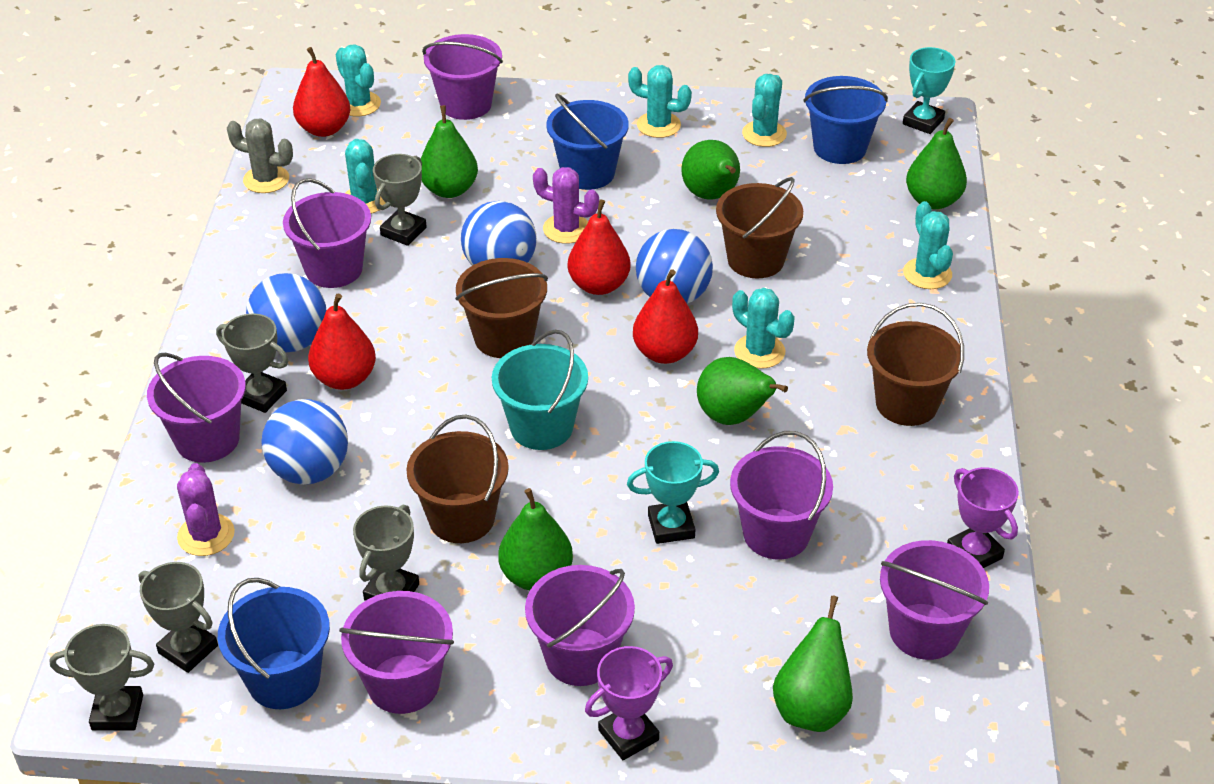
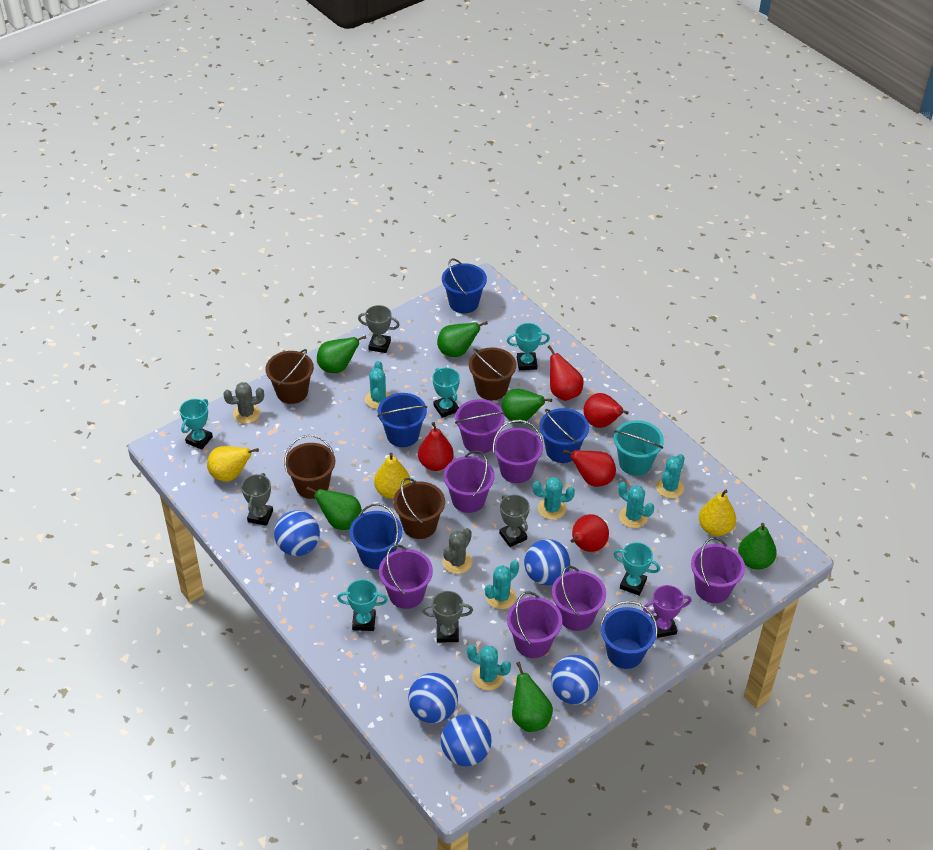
blue ball: [246,273,326,352] [261,399,348,485] [461,201,537,266] [636,229,713,304] = 4 -> [274,510,320,556] [408,673,458,723] [441,714,492,766] [524,539,571,585] [551,655,600,705] = 5
blue bucket: [218,578,330,709] [546,94,629,190] [803,76,888,164] = 3 -> [349,503,402,569] [377,393,427,447] [442,258,487,313] [540,408,589,463] [600,601,658,669] = 5
grey cactus: [227,119,293,193] = 1 -> [223,382,264,424] [443,528,472,574] = 2
grey trophy: [50,624,154,731] [138,562,218,673] [216,313,289,413] [353,505,419,601] [373,154,427,246] = 5 -> [241,473,273,526] [358,305,400,353] [422,591,473,642] [499,494,530,547] = 4
purple cactus: [177,463,235,556] [533,167,599,244] = 2 -> none = 0
purple trophy: [585,646,673,760] [947,467,1019,568] = 2 -> [643,585,692,638] = 1
red pear: [293,47,351,137] [308,293,376,390] [568,199,631,295] [633,269,698,364] = 4 -> [418,422,454,471] [548,345,584,401] [563,450,616,487] [571,514,609,552] [584,393,629,428] = 5
turquoise trophy: [627,441,719,544] [903,47,955,134] = 2 -> [179,399,213,450] [337,579,388,631] [432,368,460,418] [507,323,550,370] [613,542,660,595] = 5
yellow pear: none = 0 -> [207,446,259,482] [374,453,410,499] [699,490,736,536] = 3

